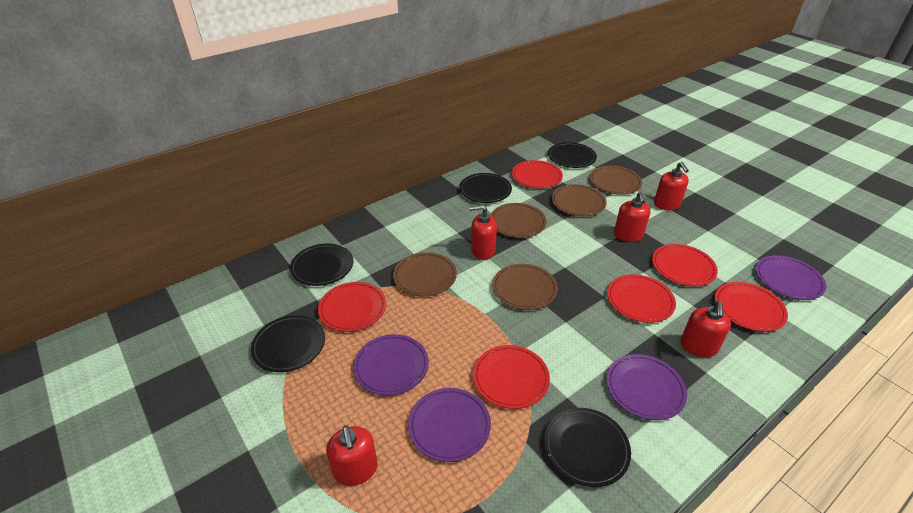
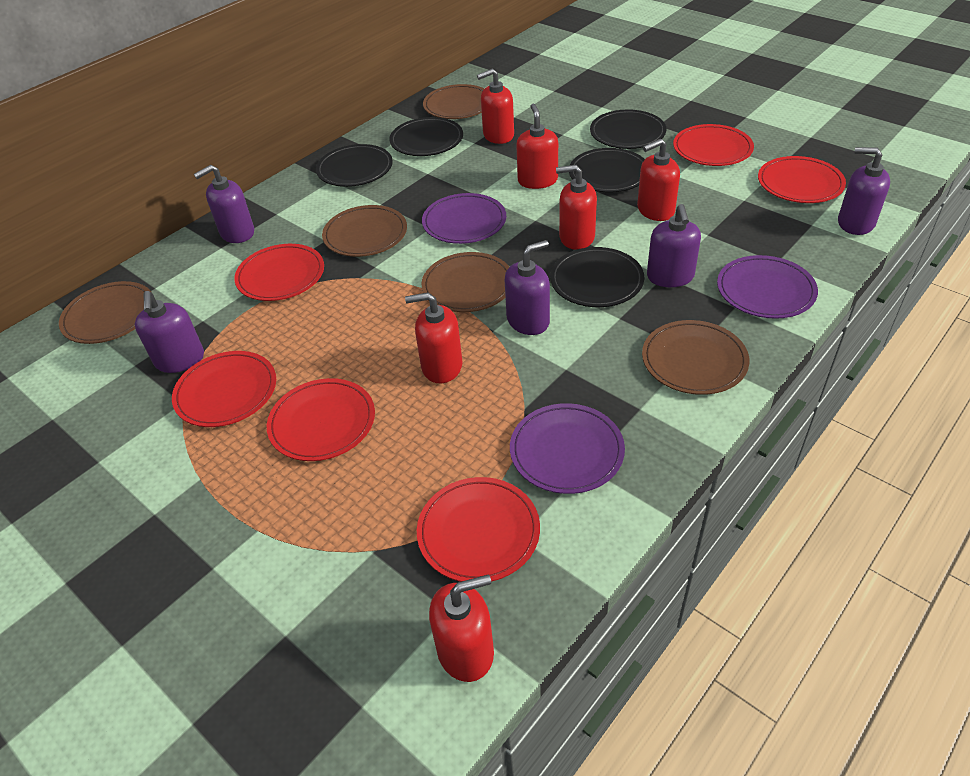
purple plate: [353,334,429,396] [408,388,491,462] [606,354,687,420] [756,255,826,300] = 4 -> [422,193,506,244] [510,403,625,494] [717,255,818,319] = 3
purple soap dispenser: none = 0 -> [135,291,204,373] [194,165,254,243] [505,240,550,335] [647,204,701,287] [838,147,890,235] = 5
red soap dispenser: [326,425,378,486] [469,205,497,260] [614,191,651,242] [654,162,689,210] [680,301,731,358] = 5 -> [405,292,463,383] [429,574,494,682] [477,69,514,144] [516,104,558,189] [556,165,597,250] [637,139,680,221] = 6

